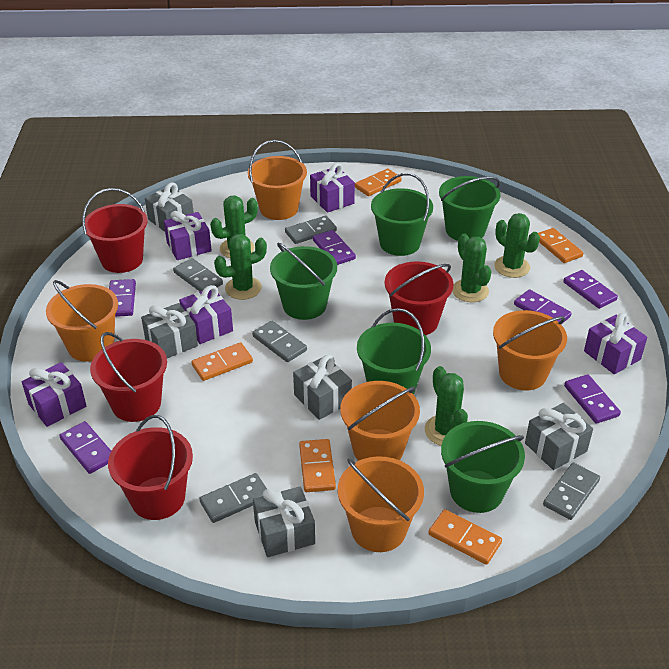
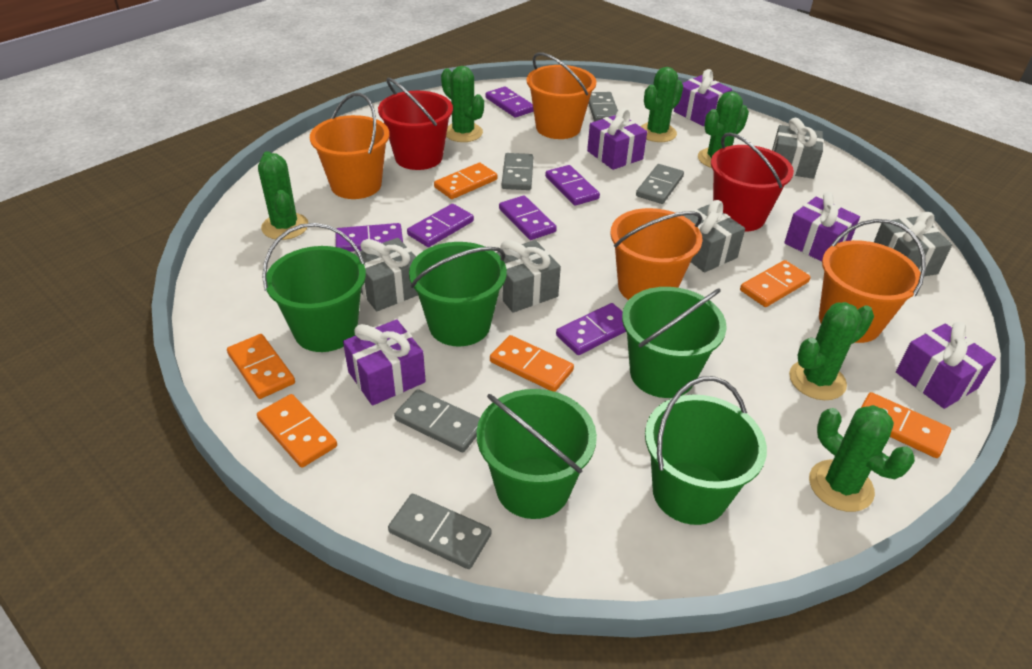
green cactus: [210,196,258,258] [214,234,267,300] [425,366,468,446] [452,234,491,302] [494,213,540,278] = 5 -> [258,151,308,240] [441,66,484,142] [640,67,683,142] [698,91,749,168] [789,302,874,400] [809,405,915,512] = 6
orange bucket: [46,280,118,362] [248,140,307,220] [338,456,424,552] [340,381,420,461] [493,310,567,390] = 5 -> [310,93,389,199] [527,52,596,139] [611,208,703,300] [819,219,926,343] = 4
orange domino: [191,342,253,381] [299,439,336,492] [355,169,402,196] [428,509,502,565] [538,228,583,263] = 5 -> [227,334,295,399] [257,394,337,468] [434,163,498,199] [490,335,574,392] [740,260,810,307] [861,392,951,458] = 6
red bucket: [82,188,148,273] [90,332,167,422] [108,415,193,520] [384,261,453,335] = 4 -> [378,78,453,170] [711,132,794,232] = 2

